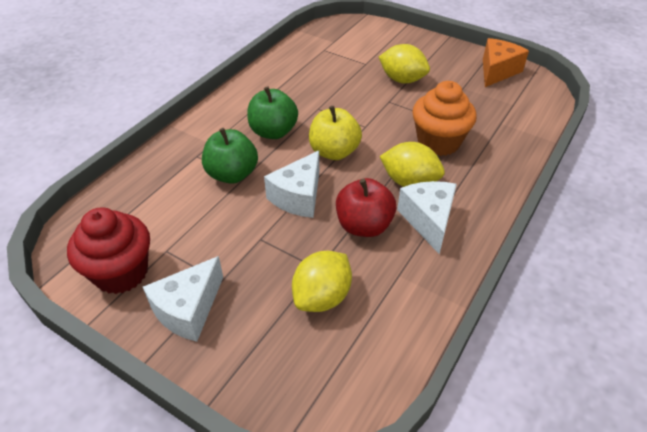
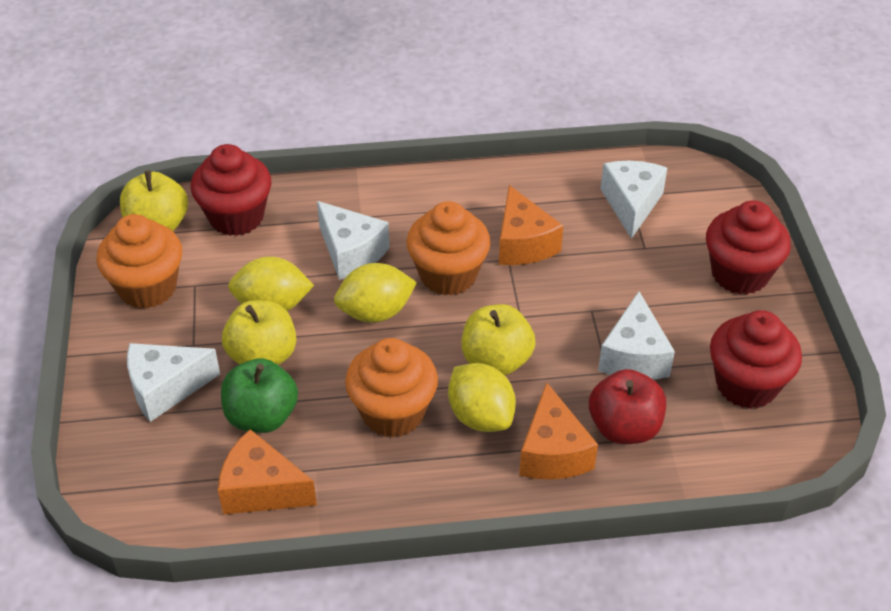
green apple: [202,128,258,184] [247,86,298,139] = 2 -> [221,358,298,433] = 1
orange cheese: [483,38,529,87] = 1 -> [218,429,317,515] [499,185,563,265] [519,382,598,480] = 3
orange cupcake: [412,81,477,156] = 1 -> [96,214,182,309] [345,338,438,438] [406,201,491,296] = 3
red cupcake: [67,207,150,294] = 1 -> [191,144,271,236] [706,200,791,294] [710,310,802,409] = 3
white cheese: [143,256,223,342] [264,151,319,218] [397,181,457,254] = 3 -> [127,343,220,422] [317,201,390,280] [598,291,675,380] [600,161,667,239] = 4
yellow apple: [309,106,362,160] = 1 -> [120,170,188,231] [222,300,296,365] [462,304,536,375] = 3

